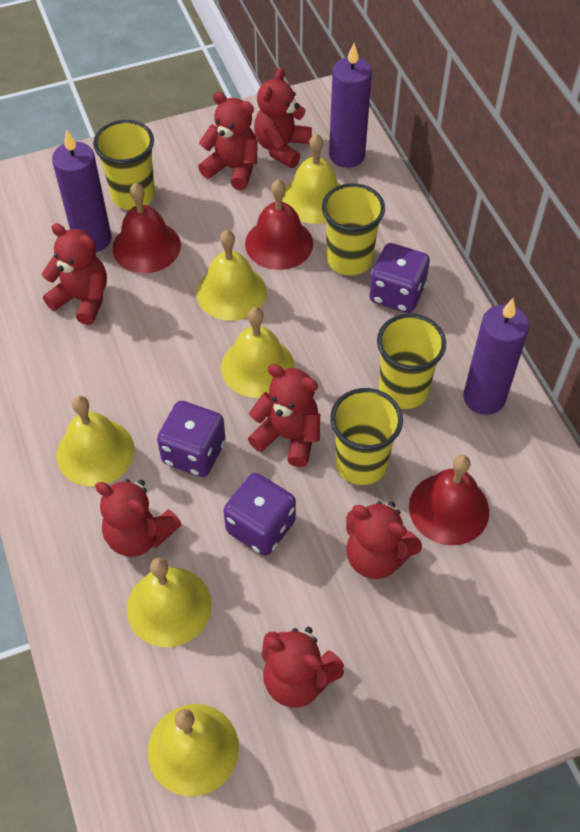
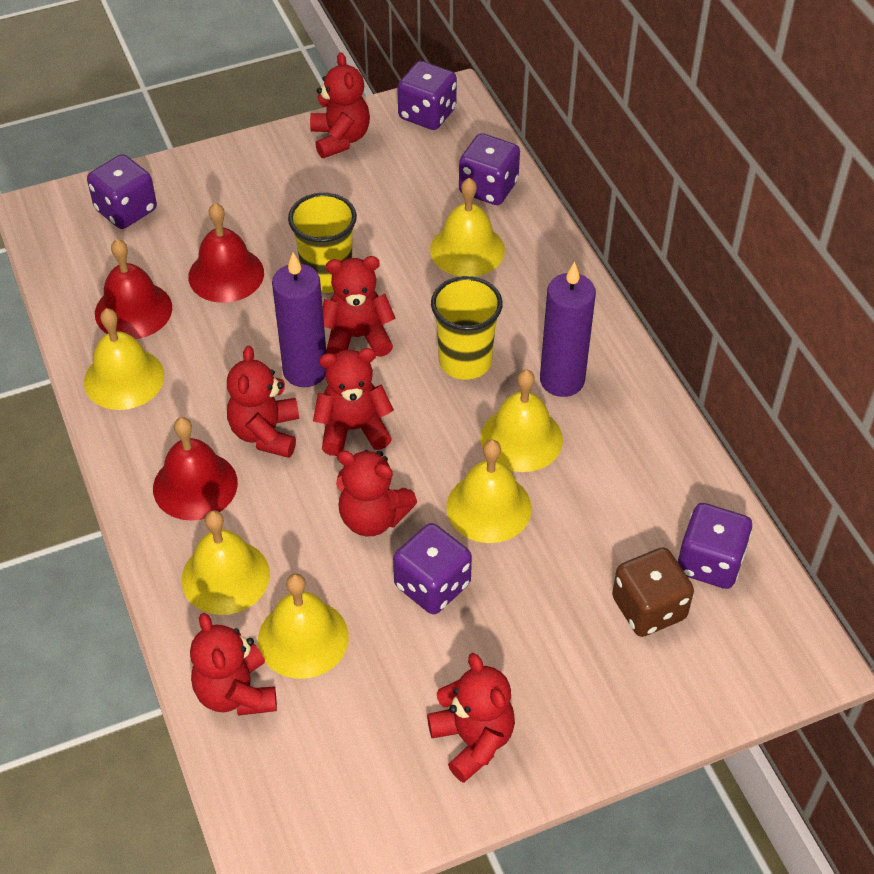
brown dice: none = 0 -> [612,547,694,637] = 1
purple candle: [52,129,111,252] [329,43,372,168] [463,298,529,415] = 3 -> [272,253,327,387] [540,262,596,397] = 2
purple dice: [157,401,226,477] [223,473,296,556] [369,243,430,313] = 3 -> [87,154,157,229] [393,523,472,614] [397,61,457,130] [459,133,520,205] [677,503,752,589] = 5
yellow cup: [93,120,155,210] [322,183,385,275] [330,388,403,485] [377,314,446,409] = 4 -> [288,193,357,293] [431,276,503,380] = 2

